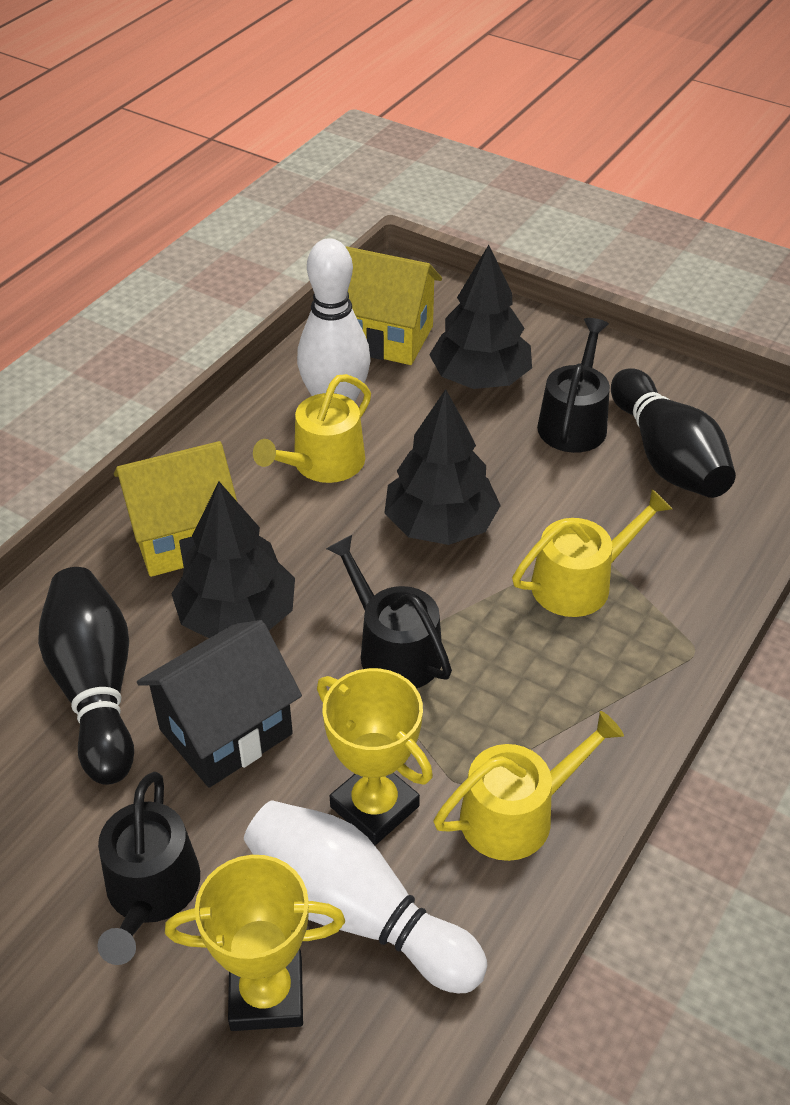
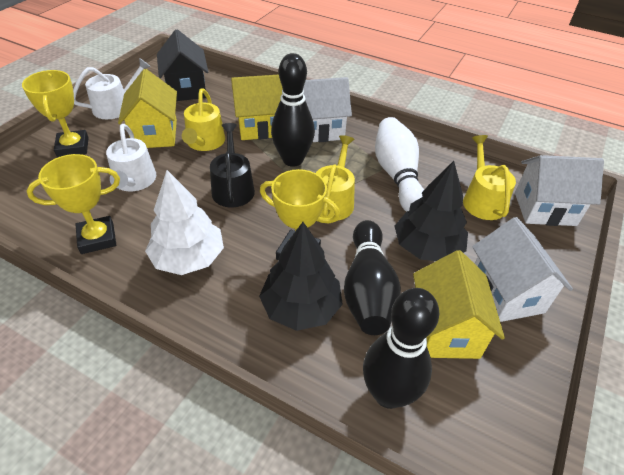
black bowling pin: [38,567,134,785] [611,368,736,498] = 2 -> [271,53,315,167] [344,220,401,335] [363,288,439,409] = 3
black tree: [171,482,295,638] [384,389,501,545] [429,245,532,389] = 3 -> [259,222,343,331] [395,161,468,261] = 2
black watering can: [98,772,200,965] [326,535,452,688] [537,318,610,453] = 3 -> [210,123,255,207] = 1
white bowling pin: [244,800,487,993] [297,238,371,402] = 2 -> [375,117,424,212] = 1
white house: none = 0 -> [303,77,352,142] [472,217,573,322] [515,155,604,226] = 3
white tree: none = 0 -> [145,170,224,275] = 1
white watering can: none = 0 -> [73,58,151,119] [106,124,156,191] = 2
yellow house: [114,441,237,577] [346,246,442,365] = 2 -> [118,69,177,148] [231,74,283,140] [413,250,505,359] = 3
yellow trophy: [165,855,345,1031] [317,668,433,845] = 2 -> [22,70,89,157] [27,154,120,254] [260,169,340,260] = 3

